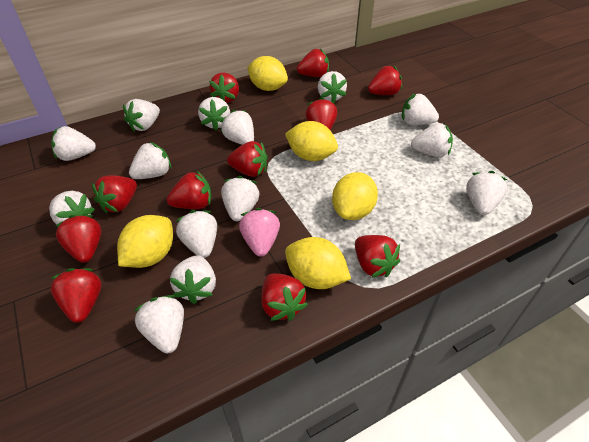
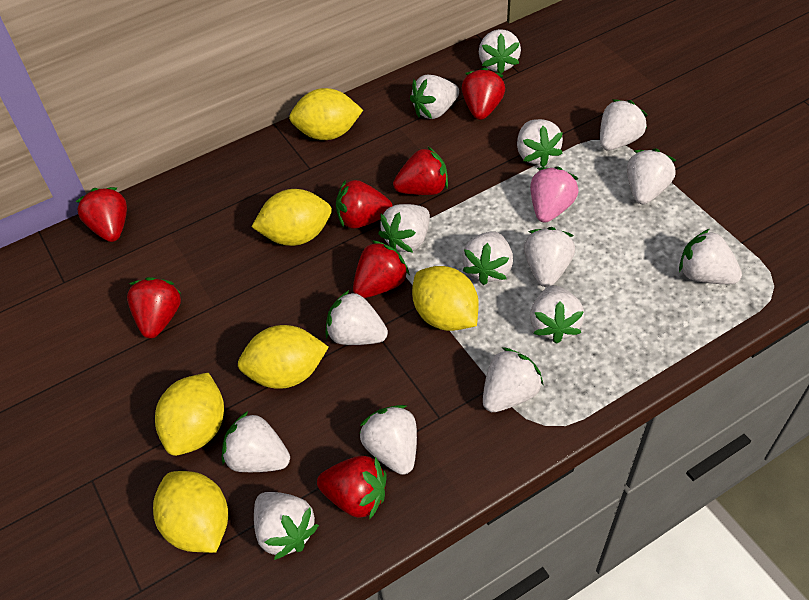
red strawberry: [51,268,101,323] [55,215,101,263] [92,175,137,213] [167,171,211,209] [209,73,239,103] [227,141,268,177] [261,273,308,321] [297,49,329,77] [306,97,337,130] [355,235,400,278] [368,66,402,95] = 11 -> [75,187,127,242] [127,277,182,339] [317,456,386,519] [336,180,393,229] [353,240,410,298] [393,147,448,195] [461,67,505,120] = 7
white strawberry: [49,191,95,225] [51,126,96,161] [123,99,160,132] [129,142,171,179] [134,295,184,353] [169,255,216,304] [176,210,217,258] [198,97,230,130] [221,109,254,145] [221,176,259,221] [318,71,347,102] [402,93,439,125] [411,123,453,157] [466,171,508,215] = 14 -> [222,411,290,472] [254,492,319,560] [325,290,388,345] [359,405,417,475] [378,204,430,253] [410,75,459,119] [462,231,513,285] [479,29,521,74] [483,347,544,412] [517,119,563,167] [524,227,575,287] [530,285,585,344] [600,99,648,150] [627,148,676,204] [679,229,742,284] = 15
yellow lemon: [117,215,173,268] [247,56,288,91] [285,121,338,161] [285,237,351,289] [332,172,378,220] = 5 -> [153,471,228,553] [155,373,224,456] [238,325,328,389] [252,189,332,246] [289,88,363,140] [412,266,479,331] = 6

